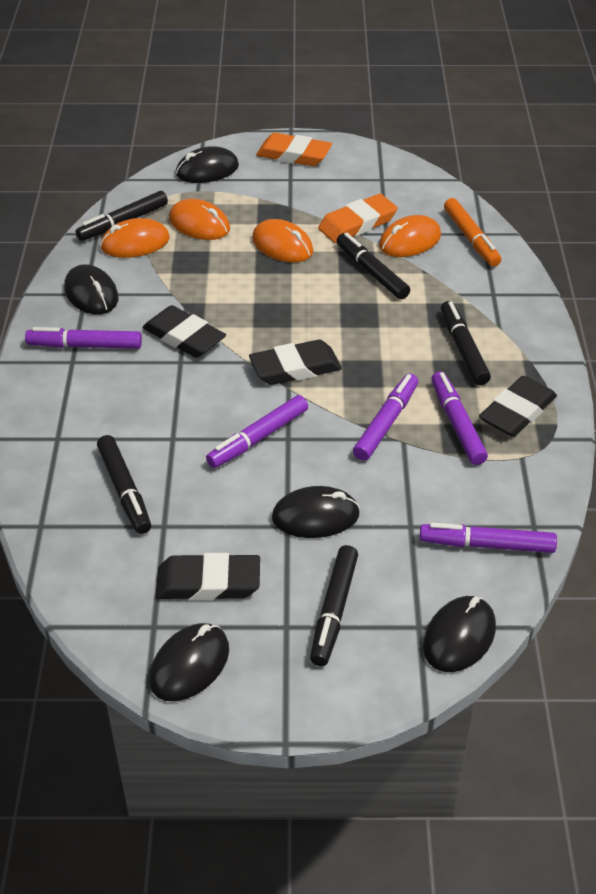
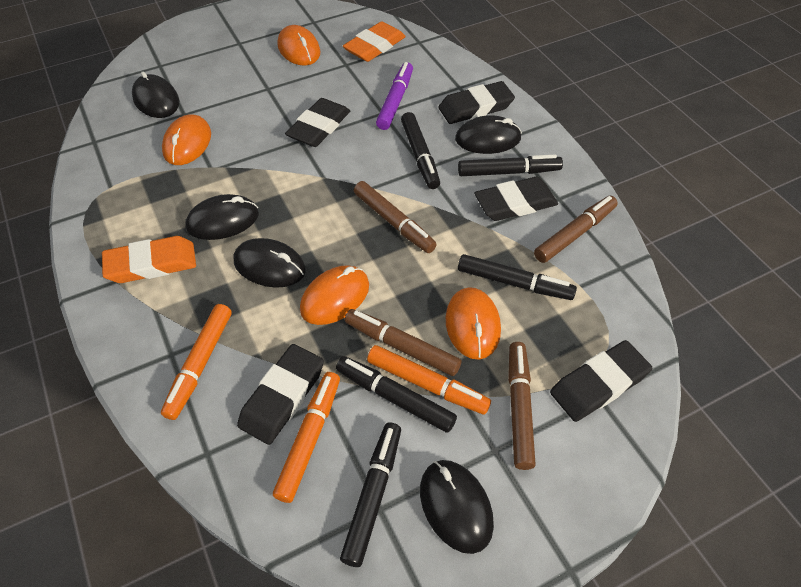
black eraser: [143,305,226,358] [156,553,260,601] [249,340,342,385] [479,376,557,437] = 4 -> [237,344,324,445] [285,98,350,147] [438,81,515,124] [474,177,558,221] [550,340,652,422] = 5
brown marker: none = 0 -> [345,309,461,376] [354,181,437,253] [508,342,536,470] [534,196,618,263] = 4
orange marker: [444,198,501,267] = 1 -> [161,304,232,420] [273,372,340,503] [367,345,491,415] = 3
purple marker: [25,327,142,349] [206,395,308,468] [353,374,418,461] [420,523,557,553] [432,372,488,465] = 5 -> [376,62,413,130] = 1

